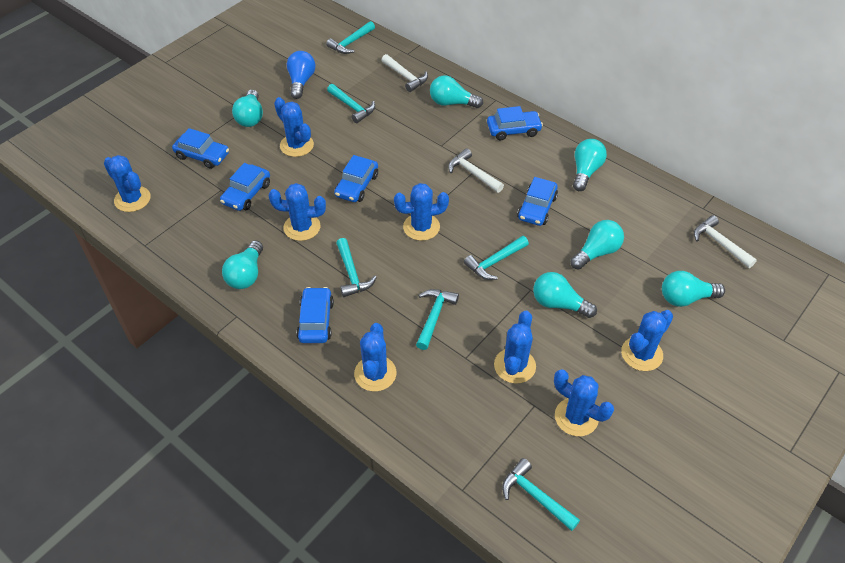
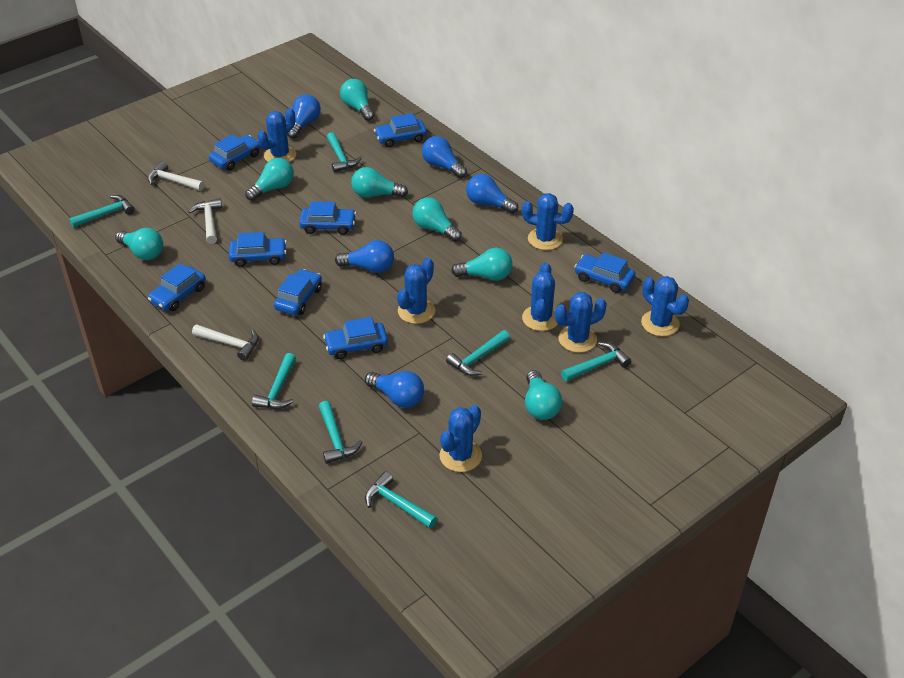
blue cactus: [104,155,151,212] [269,183,326,241] [274,97,314,157] [354,323,396,391] [394,183,449,241] [494,310,536,384] [554,369,614,436] [621,310,673,371] = 8 -> [257,108,296,162] [397,258,435,324] [439,405,482,472] [522,193,574,250] [522,263,558,331] [555,292,607,353] [641,276,689,336] = 7
blue car: [172,128,229,169] [220,163,270,211] [296,287,334,343] [334,155,378,202] [487,106,543,140] [517,177,558,226] = 6 -> [148,263,206,311] [209,134,260,170] [229,232,287,267] [274,269,322,315] [299,201,356,235] [323,317,388,359] [374,113,427,147] [574,252,635,293] = 8
blue light bulb: [287,51,315,99] = 1 -> [287,94,321,139] [335,240,394,273] [365,371,424,408] [422,136,467,178] [466,174,518,214] = 5
turquoise hammer: [326,21,375,54] [327,84,375,123] [336,238,377,297] [416,289,459,350] [464,236,529,280] [502,458,580,531] = 6 -> [69,195,135,228] [252,353,296,409] [319,401,362,464] [327,132,362,172] [365,472,437,528] [446,330,510,376] [561,342,631,381] = 7

